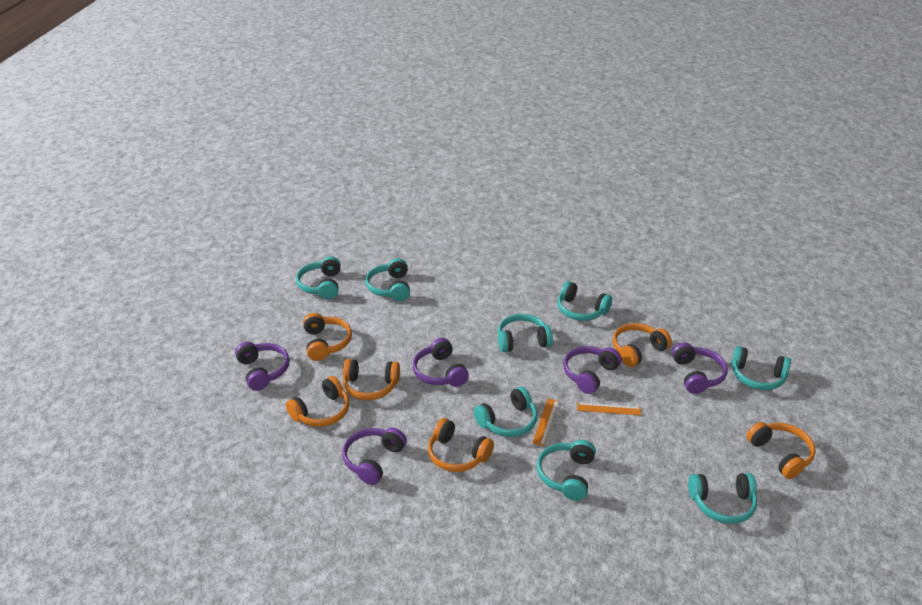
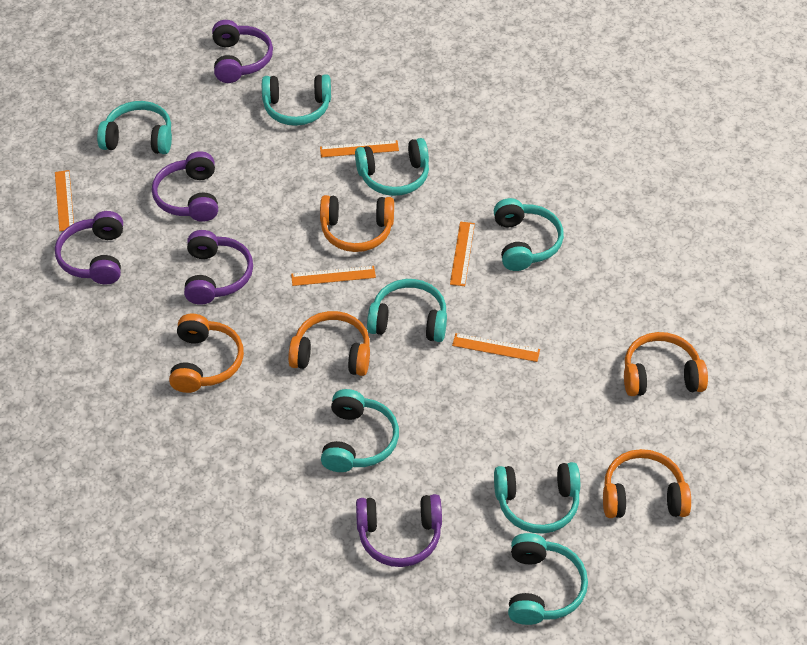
orange headphones: [286,376,349,427] [303,313,352,361] [343,359,400,400] [428,418,494,472] [613,323,672,367] [747,422,816,479] = 6 -> [169,313,244,393] [288,311,370,376] [320,195,394,252] [603,449,691,518] [624,332,708,396] = 5
orange ruler: [532,399,559,446] [577,402,641,415] = 2 -> [55,170,74,231] [291,266,376,286] [320,140,399,157] [450,222,475,286] [452,333,540,362] = 5

